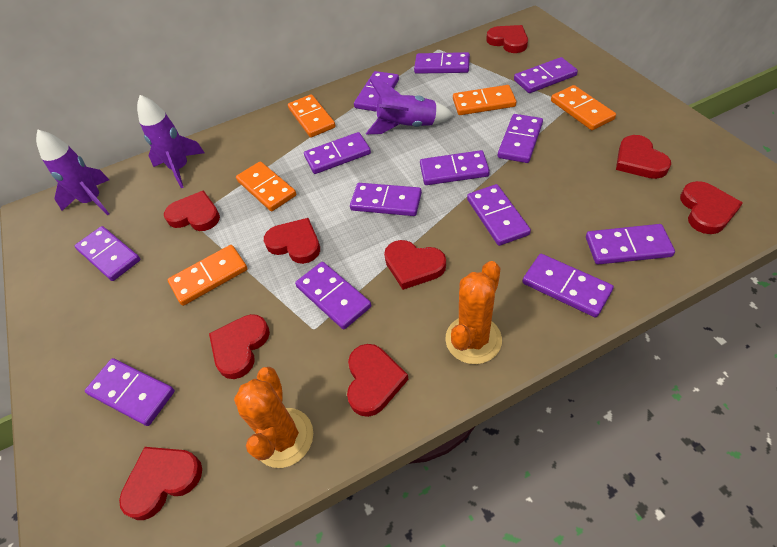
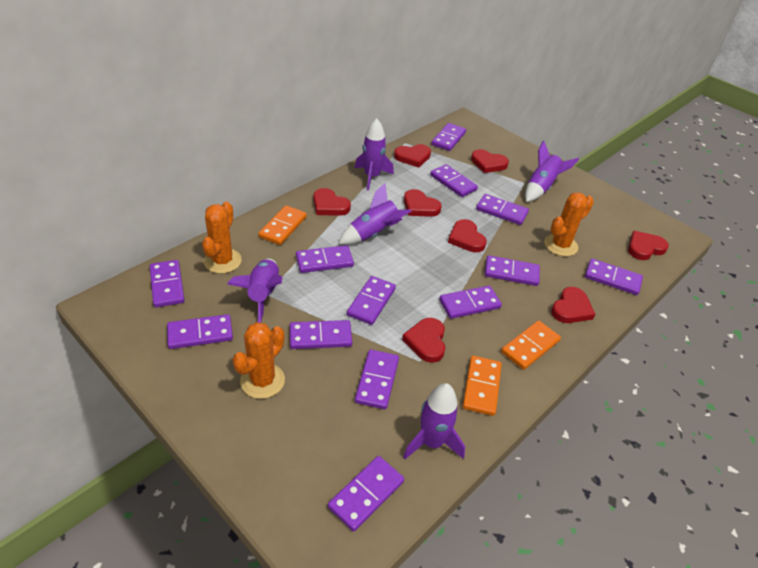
orange cactus: [234,367,313,468] [445,261,502,364] = 2 -> [202,202,242,274] [232,322,285,399] [544,192,594,256] = 3
orange domino: [168,245,248,306] [236,161,296,211] [288,94,336,137] [453,85,516,115] [551,85,616,130] = 5 -> [258,205,307,245] [463,356,502,416] [501,321,561,370] = 3
purple rocket: [36,129,109,215] [137,95,205,188] [366,79,454,134] = 3 -> [227,259,283,323] [339,183,411,245] [355,118,394,190] [403,383,465,459] [525,141,579,202] = 5
red heart: [119,447,202,520] [164,190,220,231] [209,314,270,379] [264,218,320,264] [347,344,409,417] [384,240,446,290] [486,25,528,53] [616,135,671,179] [680,181,743,234] = 9 -> [314,188,351,216] [394,144,431,168] [402,318,445,363] [404,189,442,217] [448,219,487,252] [471,149,509,173] [551,287,595,323] [628,231,669,260] = 8

